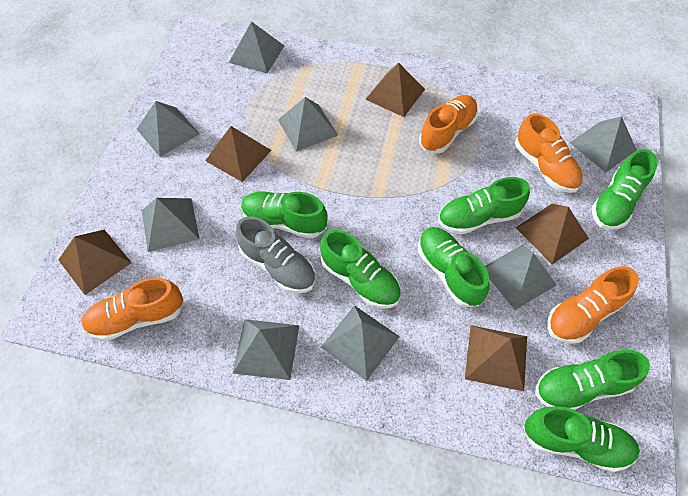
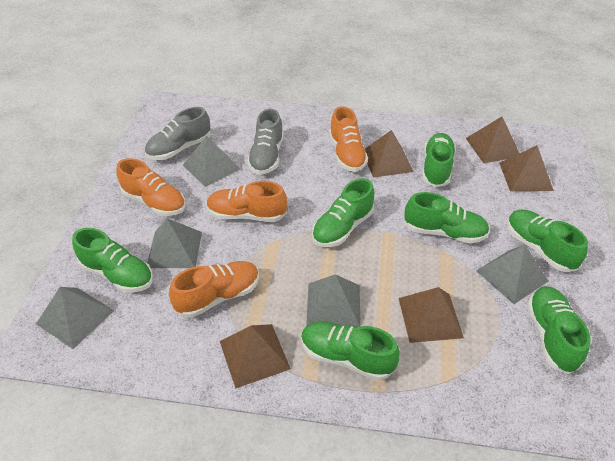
grey pyramid: [137,101,200,157] [142,198,200,252] [229,21,284,73] [233,319,299,380] [278,97,338,152] [321,305,400,381] [485,245,557,310] [570,116,637,173] = 8 -> [36,287,114,349] [147,218,202,268] [183,136,241,187] [306,274,361,327] [476,245,549,304] = 5
grey shoe: [236,216,315,293] = 1 -> [145,107,211,160] [247,109,284,175] = 2

